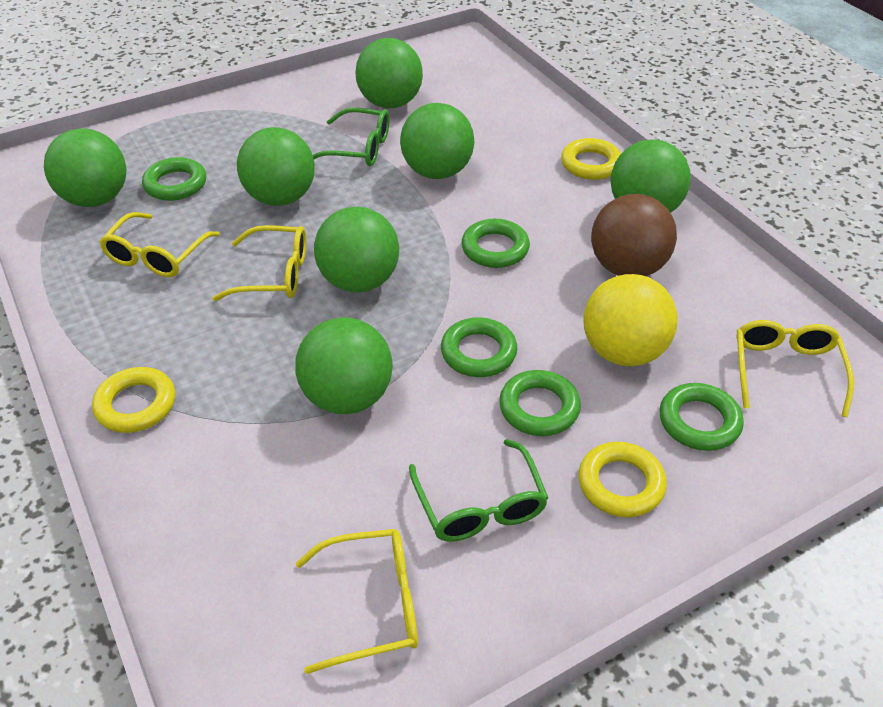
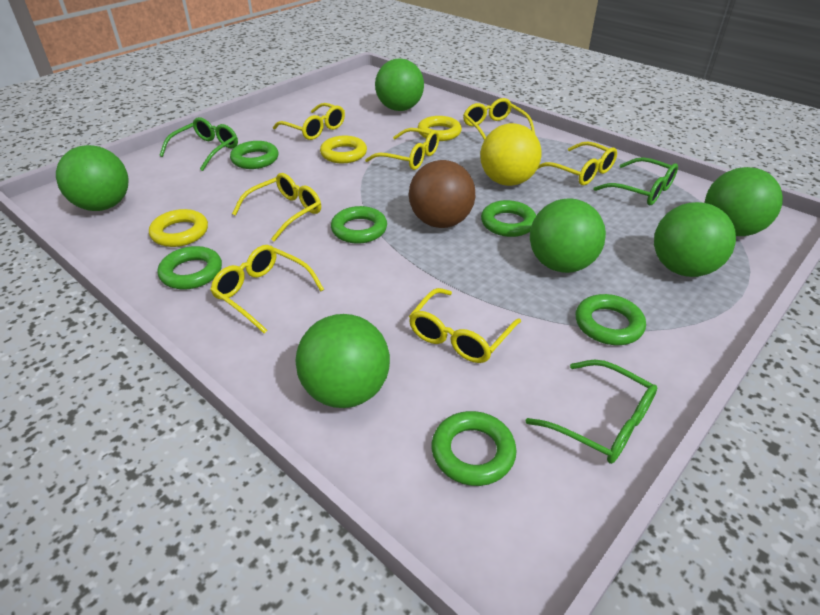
green ball: [44,128,127,207] [237,127,315,206] [295,317,393,414] [314,207,399,292] [355,38,423,108] [400,103,474,179] [611,140,691,213] = 7 -> [56,145,129,211] [295,314,390,408] [375,58,424,111] [530,199,606,273] [654,202,736,277] [705,167,783,236] = 6
green glasses: [313,108,390,166] [409,439,548,542] = 2 -> [159,117,238,171] [526,360,657,464] [593,157,678,205] = 3
green ring: [142,157,206,201] [441,317,517,377] [461,219,530,268] [499,370,581,436] [660,383,744,451] = 5 -> [158,246,222,289] [230,141,278,169] [331,206,387,244] [432,411,516,486] [481,200,536,237] [576,294,646,345] = 6
yellow glasses: [99,212,220,277] [212,225,306,301] [296,529,418,674] [736,320,854,417] = 4 -> [210,245,324,334] [232,173,321,241] [273,103,345,140] [365,128,439,170] [409,288,521,363] [463,98,535,140] [538,142,617,185] = 7

